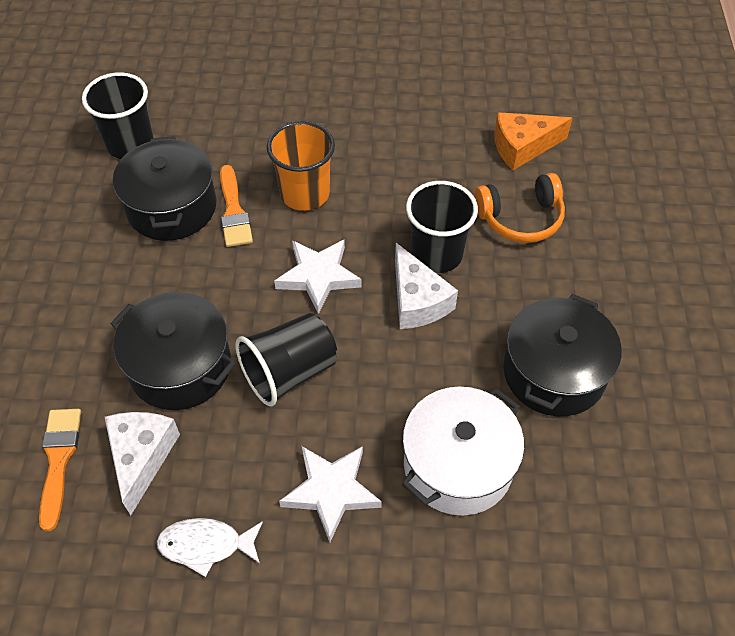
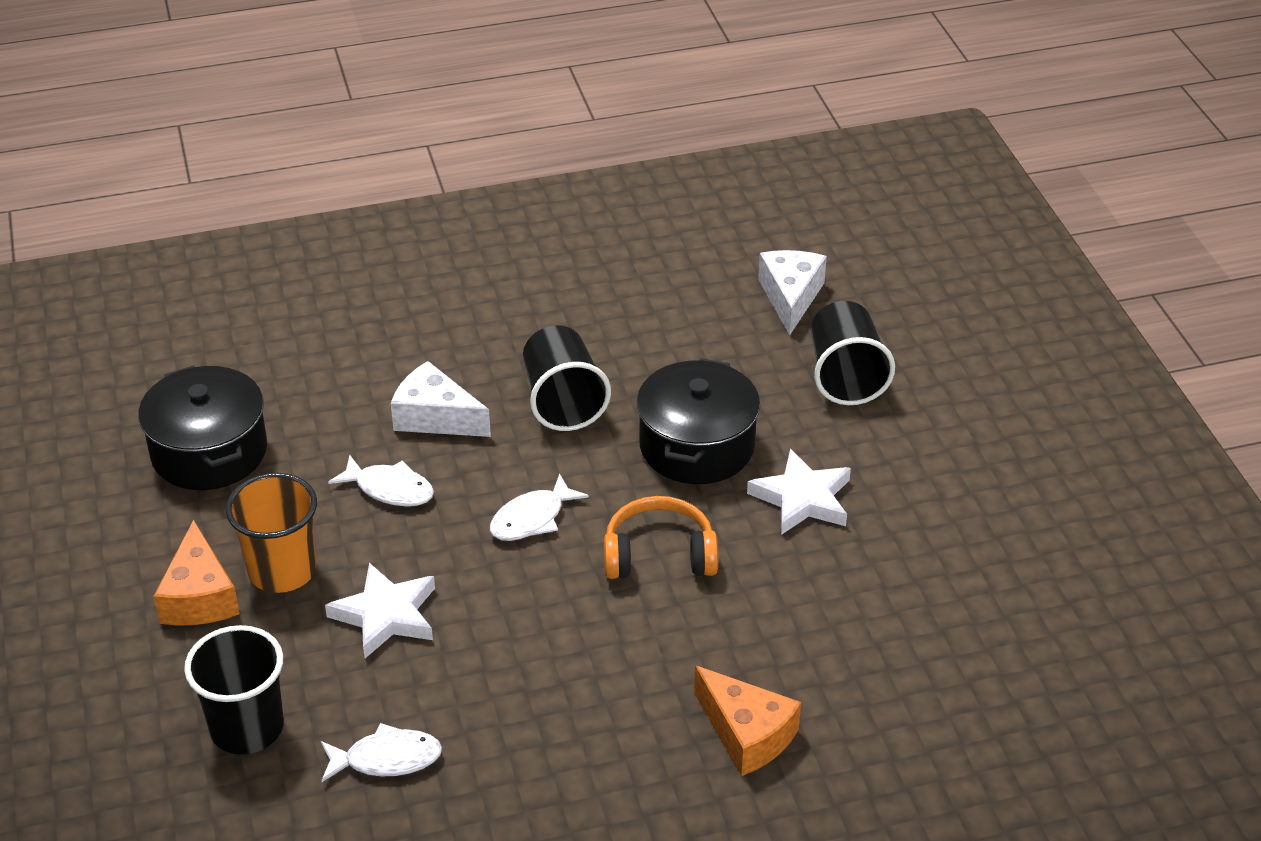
black pot: [111,292,236,410] [113,136,216,241] [503,294,622,416] = 3 -> [138,365,267,490] [637,358,760,484] = 2
orange brush: [39,409,81,531] [220,165,253,247] = 2 -> none = 0
orange cheese: [494,112,572,170] = 1 -> [154,520,240,625] [694,666,801,776] = 2
white fish: [156,518,263,577] = 1 -> [321,723,442,782] [328,455,434,506] [490,474,589,541] = 3
white pot: [402,387,524,516] = 1 -> none = 0

